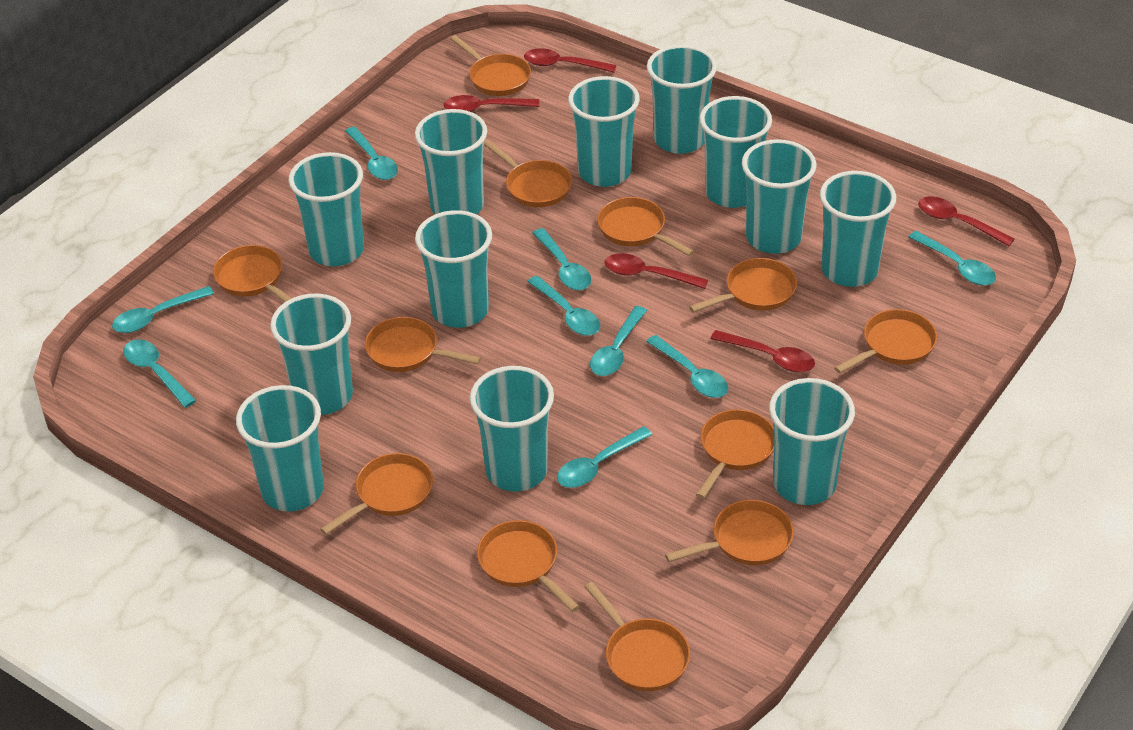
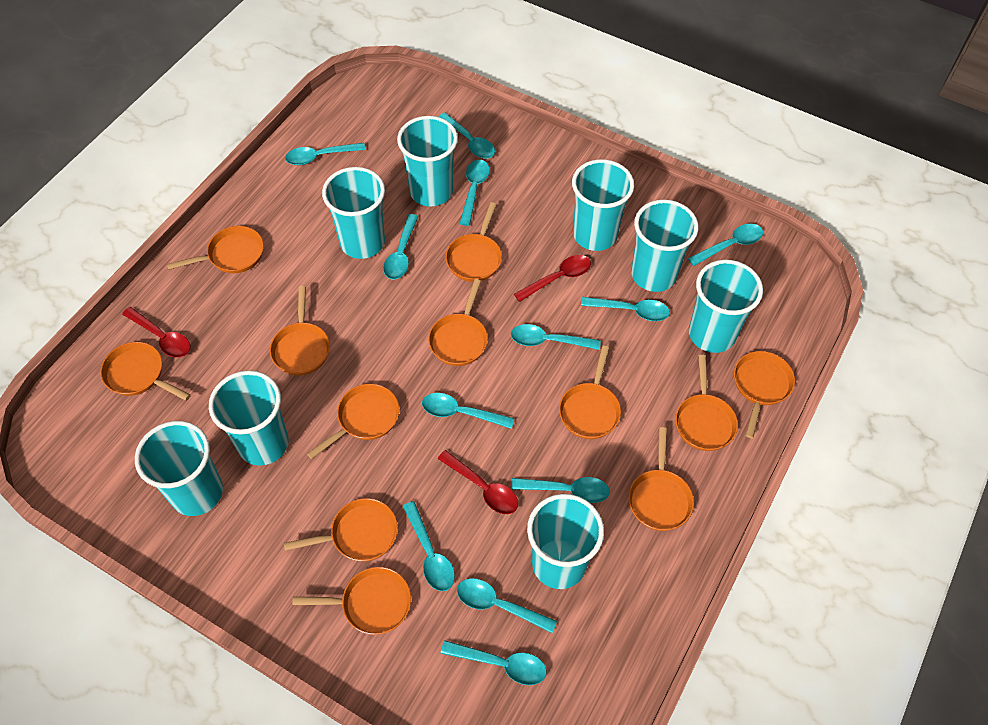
red spoon: [444,95,540,112] [524,48,616,73] [605,253,708,289] [710,330,815,373] [918,197,1015,246] = 5 -> [122,307,191,358] [437,450,518,514] [514,255,591,302] = 3
turquoise cup: [236,385,324,511] [270,294,353,415] [289,152,364,266] [415,109,487,214] [415,210,492,328] [470,366,554,492] [568,76,640,187] [647,45,717,154] [700,96,772,208] [742,139,817,254] [769,378,855,505] [820,171,896,287] = 12 -> [135,421,223,516] [209,371,289,466] [322,167,385,259] [397,116,458,207] [527,494,604,589] [572,159,634,251] [631,200,698,292] [689,260,763,353] = 8
turquoise spoon: [112,286,214,333] [123,339,196,408] [345,127,398,180] [527,276,600,336] [533,228,591,290] [557,426,652,488] [590,306,647,376] [646,335,728,398] [909,231,996,286] = 9 -> [285,143,366,165] [383,214,419,279] [403,501,455,591] [422,393,515,429] [438,112,495,159] [441,640,547,685] [457,578,557,633] [460,160,490,226] [511,324,601,350] [511,477,610,503] [581,297,670,321] [688,224,763,266] = 12

